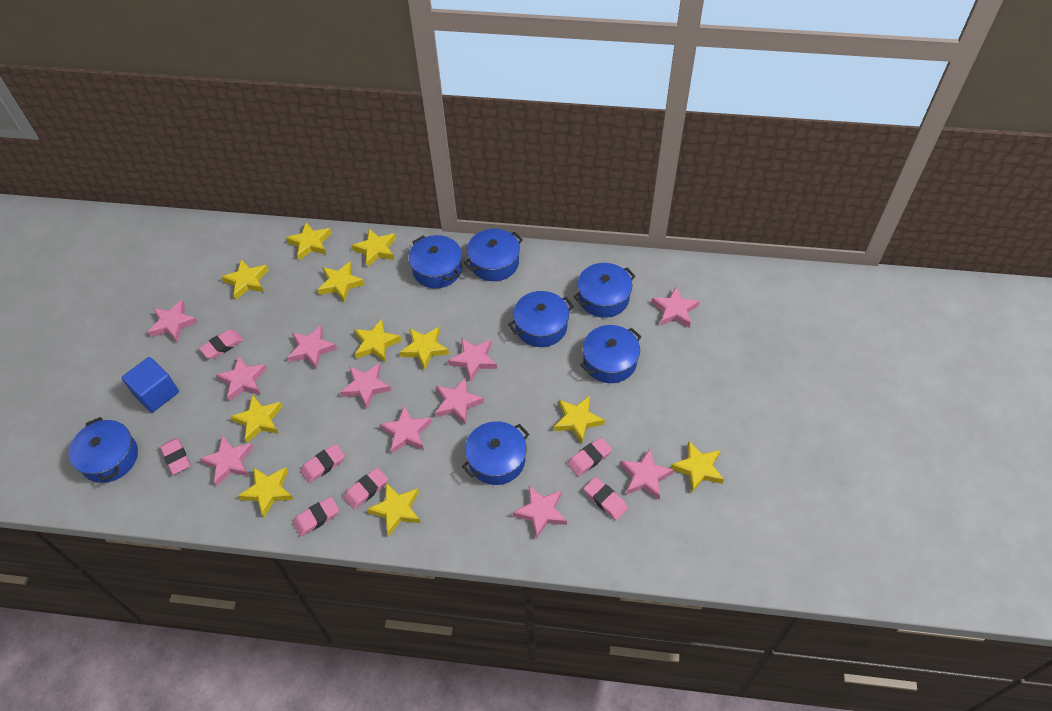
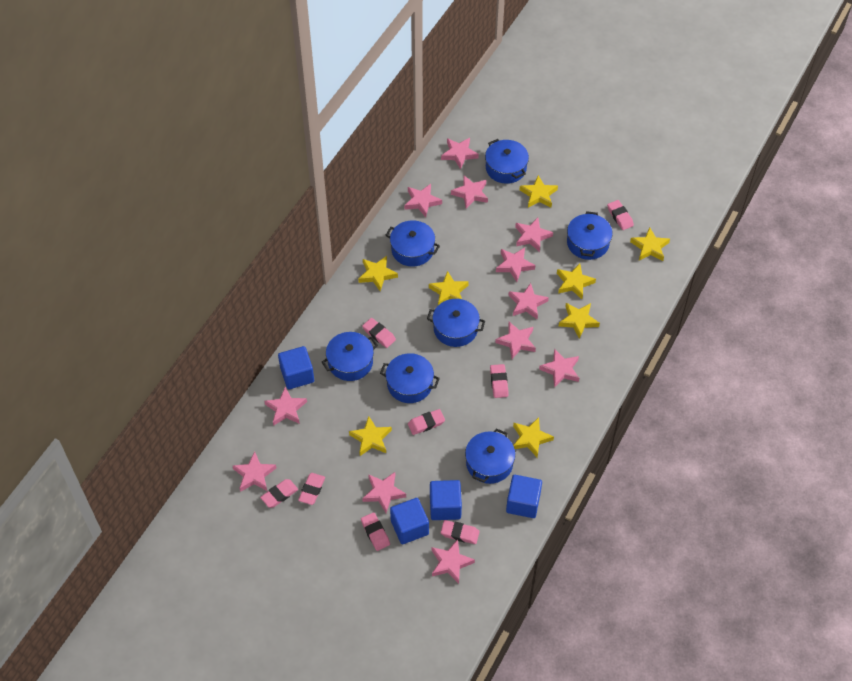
blue cube: [122,357,179,412] = 1 -> [278,346,314,389] [390,498,429,544] [430,480,462,520] [506,475,542,518] = 4
pink eraser: [160,438,190,475] [199,329,243,359] [293,497,339,537] [301,444,345,483] [344,467,388,509] [568,437,612,476] [584,477,628,520] = 7 -> [260,479,298,508] [298,473,325,505] [361,512,390,551] [362,318,396,348] [408,409,445,435] [441,520,480,544] [490,364,509,398] [607,200,634,230] = 8
pink star: [148,300,198,343] [200,435,254,486] [216,356,267,401] [288,325,337,369] [340,363,391,409] [380,406,432,454] [435,377,484,424] [448,338,497,382] [513,486,567,539] [620,448,674,500] [651,287,700,328] = 11 -> [233,452,276,492] [264,387,307,426] [362,472,406,513] [404,184,442,217] [432,539,475,584] [441,138,479,169] [451,176,488,209] [495,322,536,359] [496,248,535,282] [508,283,549,319] [515,218,553,252] [539,349,579,388] = 12
yellow star: [221,259,268,299] [231,395,283,443] [238,467,294,517] [286,222,331,260] [318,261,365,302] [351,228,396,267] [354,319,402,362] [367,483,420,536] [400,327,449,370] [554,396,605,443] [670,441,724,492] = 11 -> [349,416,392,456] [358,256,398,292] [429,271,469,305] [513,417,554,458] [520,175,558,208] [557,263,596,299] [559,303,600,339] [630,227,670,261] = 8

